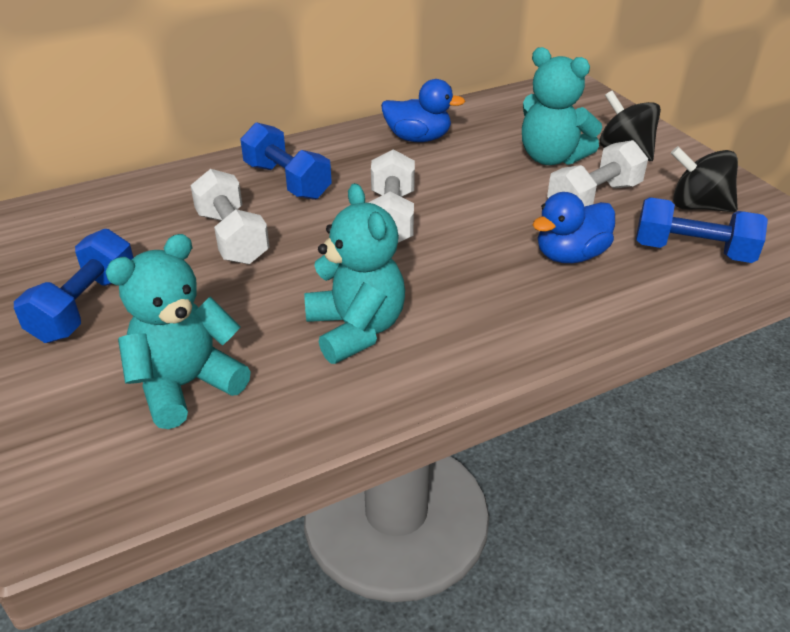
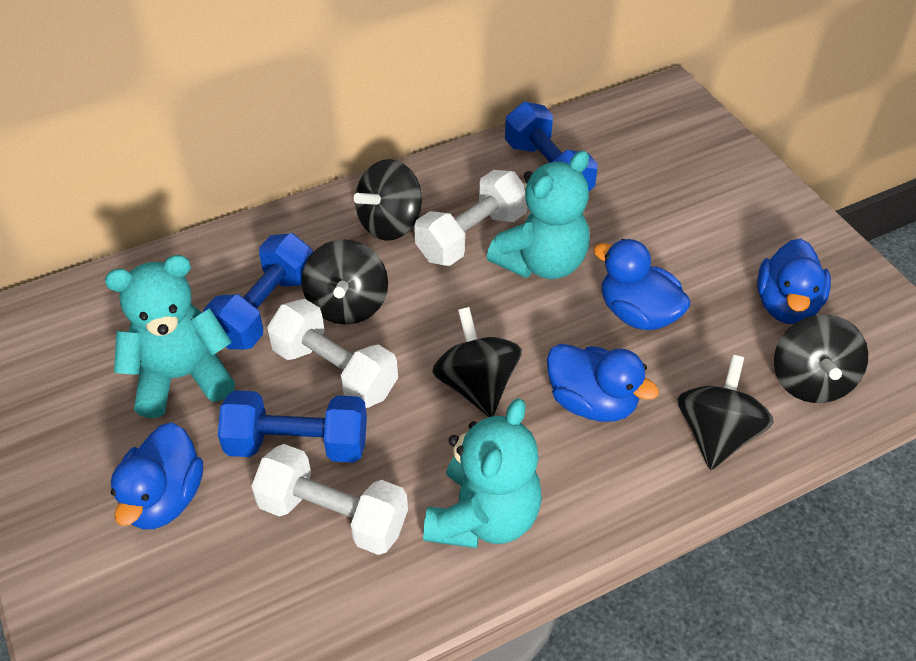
black spinning top: [599,91,661,161] [671,146,738,212] = 2 -> [301,239,388,325] [354,159,422,241] [432,307,522,417] [677,355,774,470] [774,314,868,403] = 5
blue duck: [381,79,465,142] [532,192,615,263] = 2 -> [111,422,203,529] [547,344,659,422] [593,239,691,330] [757,239,831,324] = 4

